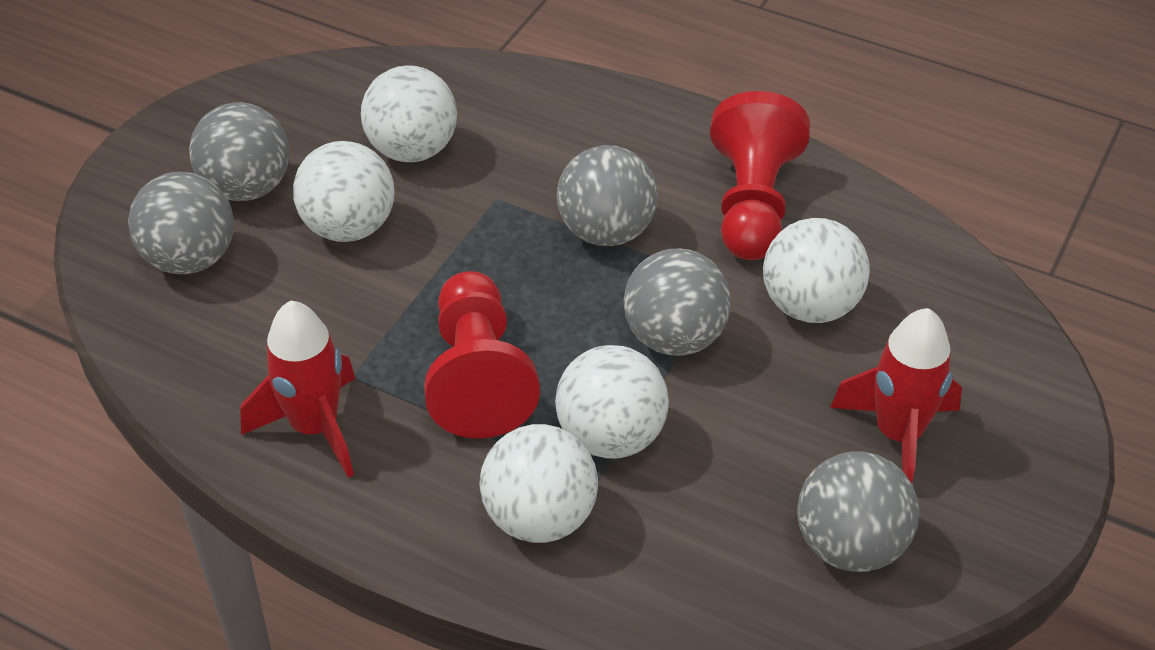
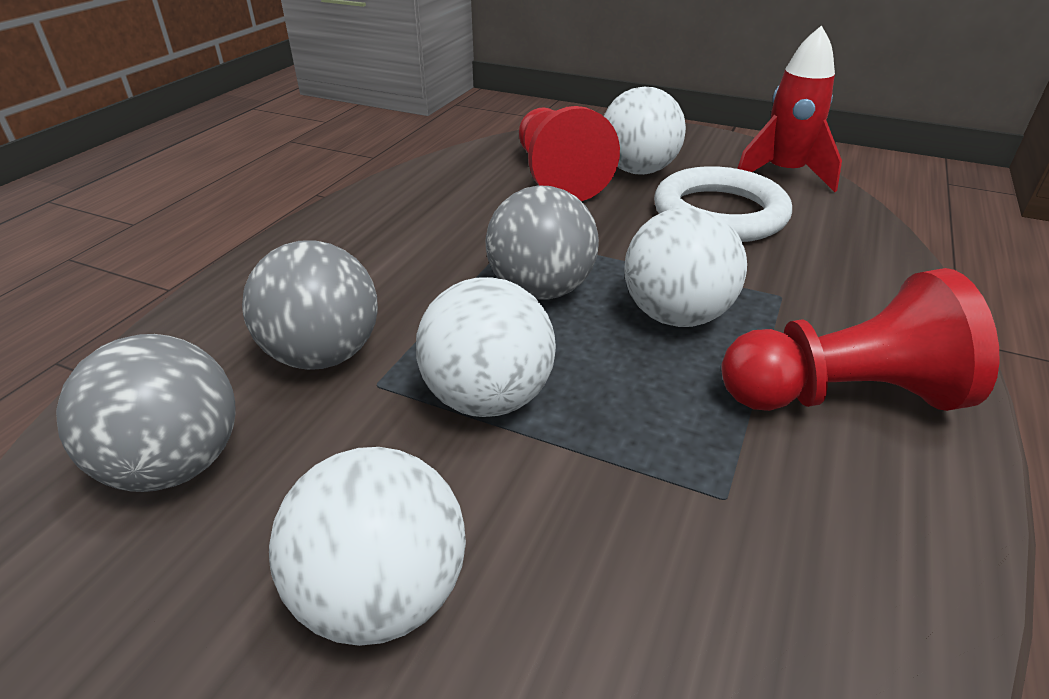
grey ball: [128,172,234,274] [189,103,289,201] [557,145,658,246] [623,249,731,356] [797,451,919,572] = 5 -> [56,334,236,492] [242,240,378,370] [486,185,599,299] = 3
red rocket: [240,301,356,478] [830,308,962,483] = 2 -> [737,25,842,192] = 1
white ball: [293,141,394,242] [361,65,457,162] [480,424,598,543] [555,345,669,459] [763,218,870,323] = 5 -> [269,447,466,646] [416,277,556,417] [604,87,686,175] [624,207,747,327] = 4
white ring: none = 0 -> [654,166,792,242] = 1

